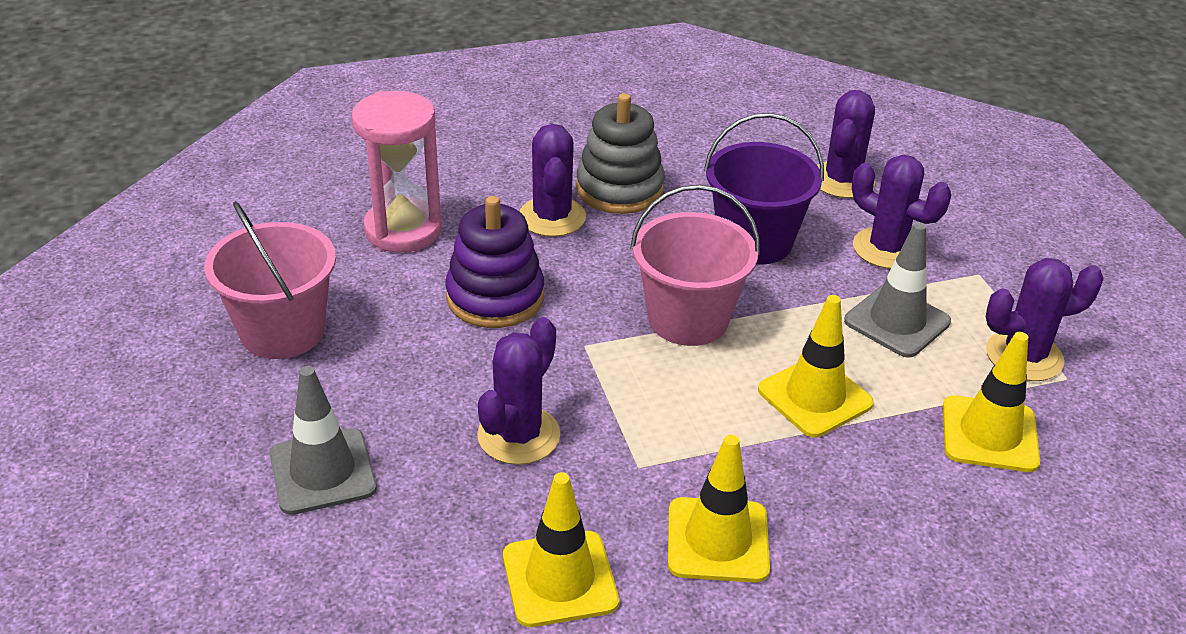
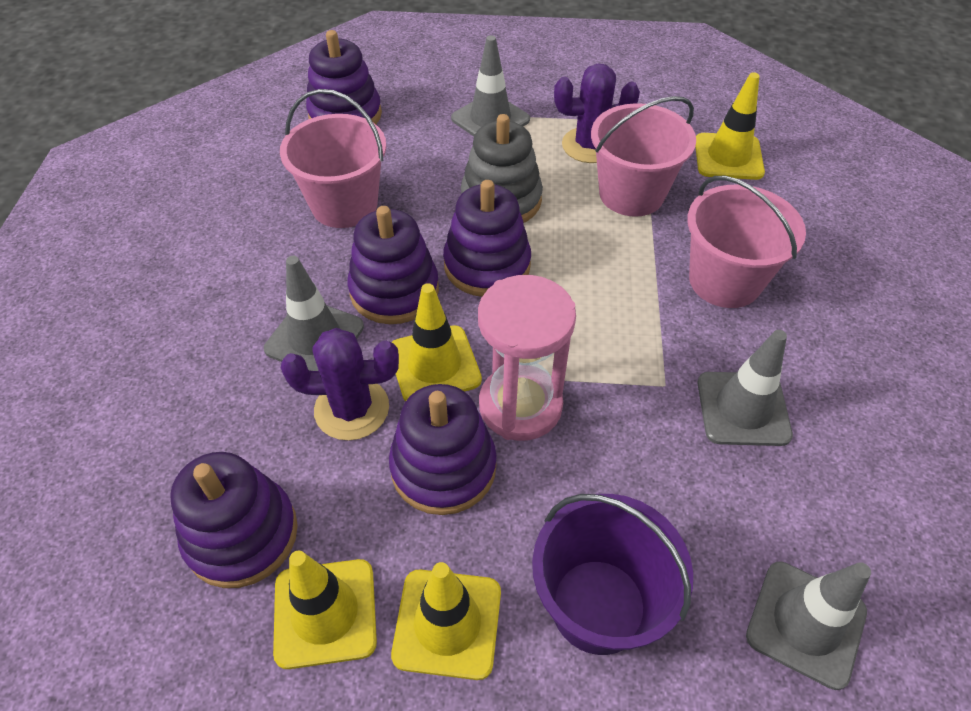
grey traffic cone: [270,366,377,515] [844,222,951,358] = 2 -> [264,256,364,371] [451,35,530,136] [697,330,793,446] [746,561,871,690] = 4
pink bucket: [204,201,336,359] [630,185,760,346] = 2 -> [280,89,386,228] [591,96,696,217] [687,176,806,308] = 3
purple cactus: [477,317,560,465] [519,124,586,237] [817,90,875,198] [852,155,952,269] [986,258,1103,381] = 5 -> [281,328,399,440] [554,64,640,163] = 2
purple stacking toy: [445,196,544,328] = 1 -> [170,452,298,588] [306,30,382,124] [348,206,439,324] [389,384,497,515] [443,180,531,297] = 5

